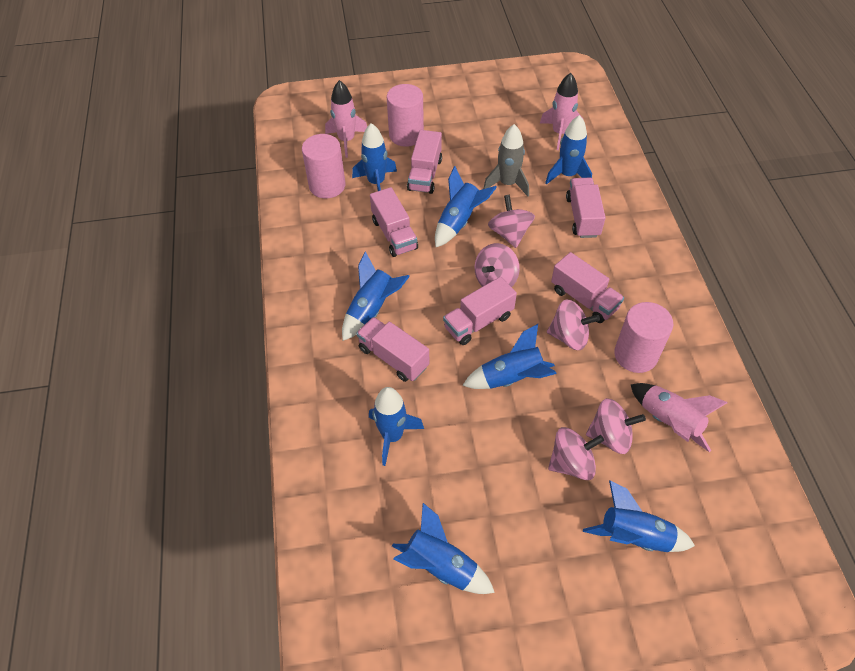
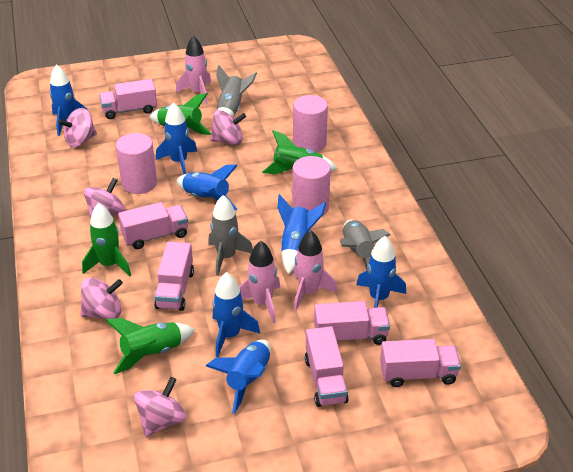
blue rocket: [342,251,410,341] [352,123,397,191] [369,387,424,466] [392,503,495,594] [435,166,497,247] [462,324,557,389] [545,115,592,185] [583,480,695,552] = 8 -> [49,64,87,136] [156,102,197,174] [176,164,238,210] [206,339,271,414] [213,272,260,357] [278,194,326,275] [356,236,406,308] = 7
green rocket: none = 0 -> [82,203,131,276] [105,318,195,374] [149,93,211,135] [262,130,338,174] = 4
grey rocket: [483,124,529,197] = 1 -> [208,195,253,276] [216,65,257,117] [340,220,390,270] = 3

